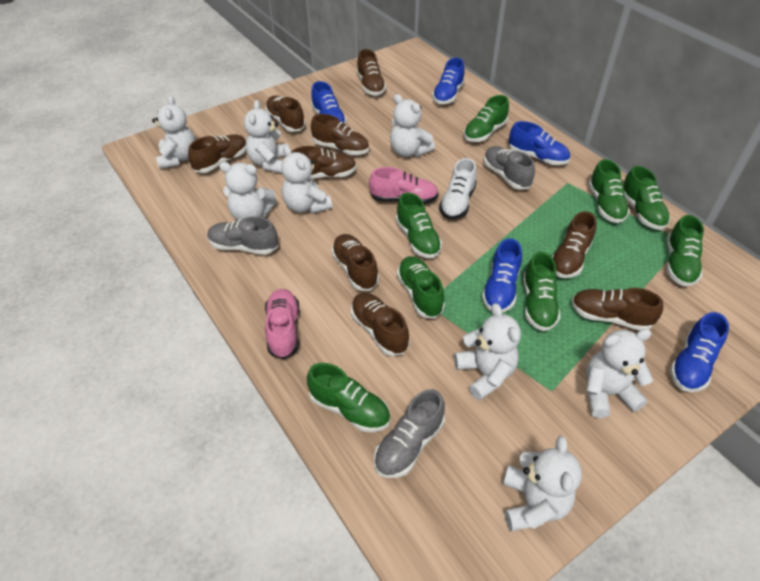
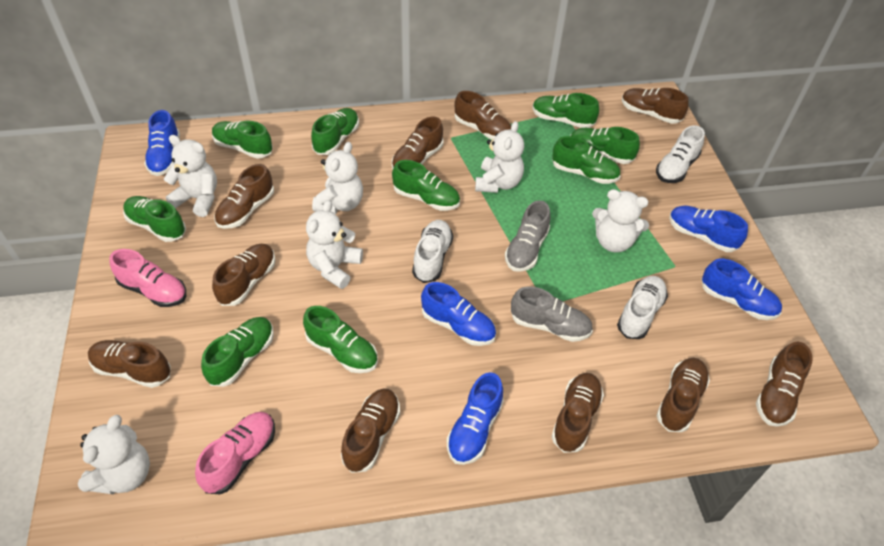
brown shoe: [188,135,246,173] [265,96,306,132] [292,146,357,179] [311,114,369,155] [331,234,379,291] [351,293,409,356] [357,49,386,96] [552,211,596,278] [571,288,663,330] = 9 -> [88,340,171,388] [212,244,275,306] [215,164,274,229] [341,388,400,473] [392,117,443,169] [455,91,511,140] [551,373,604,453] [622,88,689,124] [656,358,710,432] [756,342,813,427] = 10
green shoe: [307,363,390,432] [396,192,442,258] [397,256,445,318] [464,95,509,142] [523,252,561,331] [588,159,630,223] [623,166,670,230] [667,215,704,286] = 8 -> [123,196,186,242] [201,317,274,387] [212,120,273,159] [303,306,378,373] [311,108,359,155] [392,160,460,211] [533,93,599,128] [552,136,621,184] [570,127,640,164] = 9
grey shoe: [207,216,278,255] [374,389,445,478] [484,146,535,189] = 3 -> [505,200,550,272] [511,287,593,342] = 2
white shoe: [439,158,477,219] = 1 -> [412,220,453,283] [617,276,668,339] [656,125,705,183] = 3
white teddy bear: [152,95,196,169] [219,162,277,220] [244,100,288,173] [281,145,332,214] [390,94,435,157] [454,303,521,401] [503,436,582,531] [586,329,653,418] = 8 -> [78,415,150,494] [164,135,217,217] [306,200,363,289] [312,142,363,214] [475,121,524,193] [592,189,649,252] = 6

